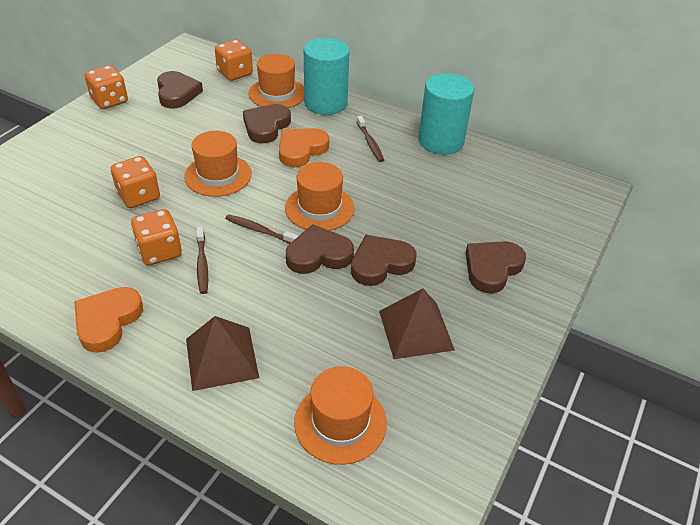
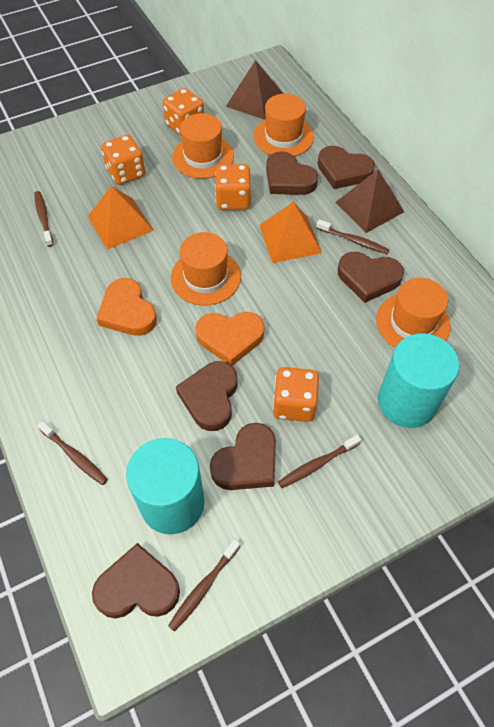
brown heart: [157,71,203,108] [243,104,291,143] [286,224,354,274] [351,235,416,286] [466,241,526,294] = 5 -> [92,543,180,619] [176,361,238,431] [210,423,276,490] [266,151,318,195] [318,146,375,189] [338,252,404,303] = 6
brown toothbrush: [197,227,208,294] [225,214,298,244] [357,116,384,162] = 3 -> [34,191,54,247] [37,421,108,485] [168,539,240,632] [278,435,361,488] [316,219,389,254] = 5
orange pyramid: none = 0 -> [88,186,154,250] [259,202,322,263] = 2

